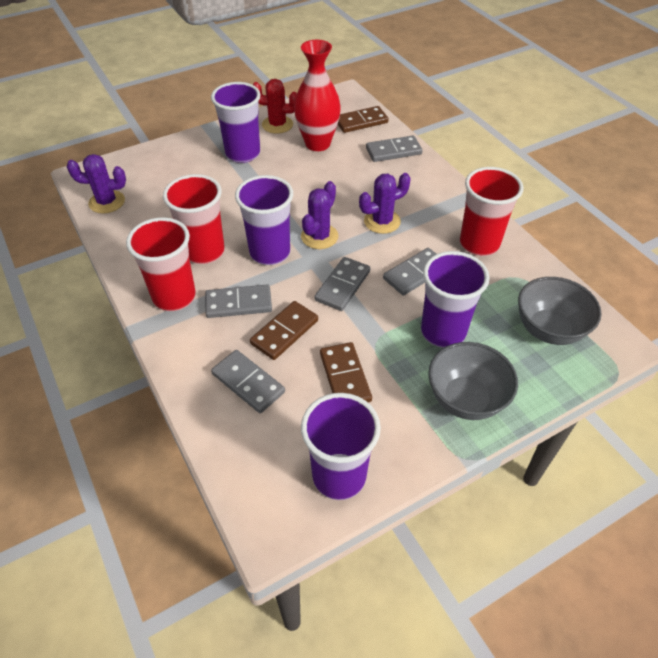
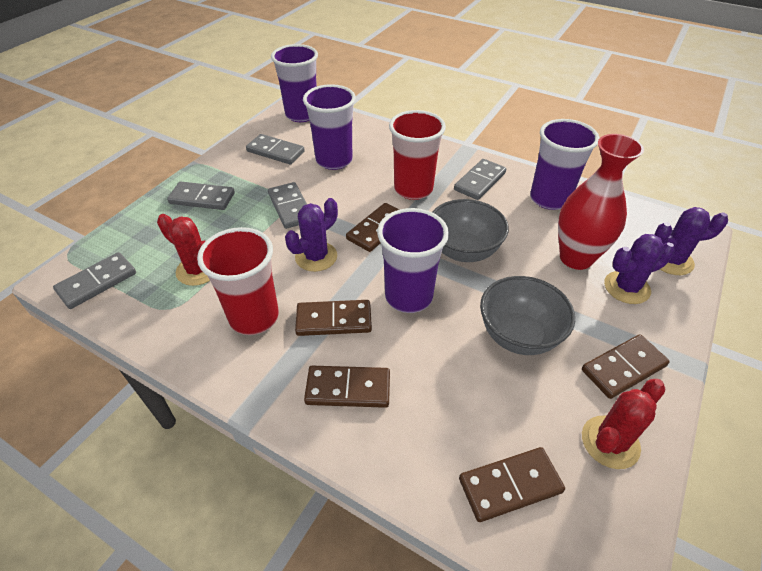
brown domino: [250,301,318,360] [320,342,372,402] [338,106,388,133] = 3 -> [295,300,372,336] [304,366,390,408] [346,203,399,252] [459,447,565,522] [582,334,670,399] = 5
red cactus: [253,79,297,134] = 1 -> [157,214,210,286] [582,379,665,469] = 2
red cup: [126,217,196,311] [163,174,225,264] [460,167,524,256] = 3 -> [197,227,279,335] [389,110,446,200] = 2

